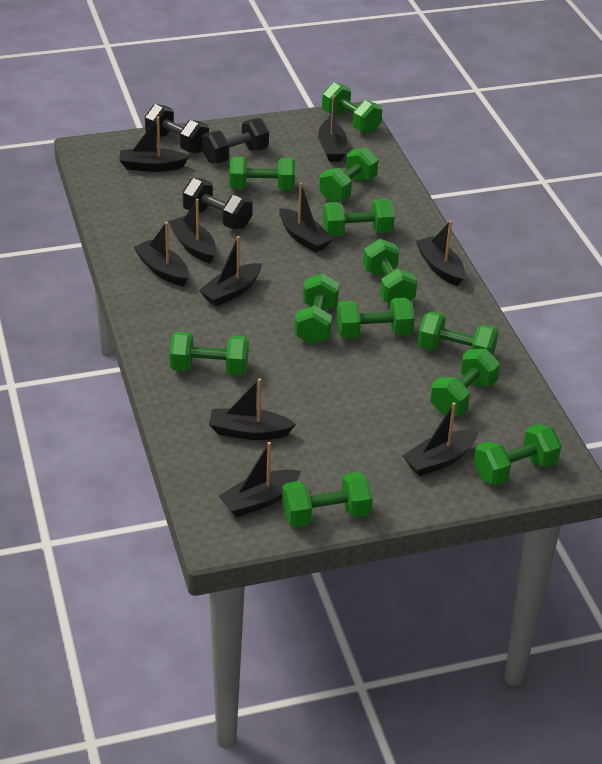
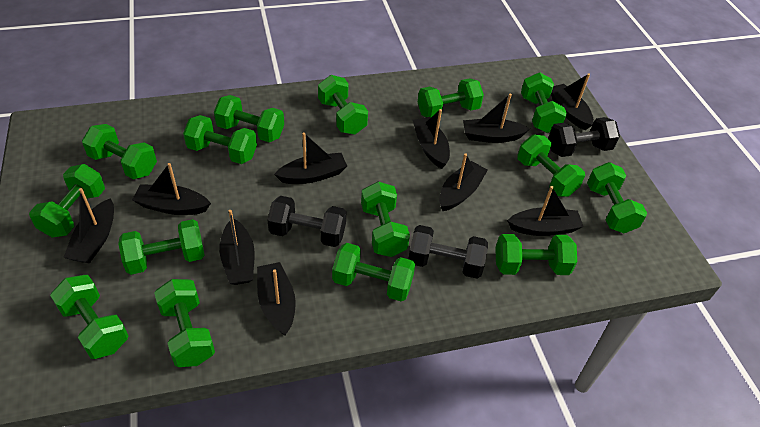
green dumbbell: [170,331,249,375] [229,157,295,190] [282,472,373,527] [295,273,340,345] [319,147,378,202] [322,82,382,134] [323,199,395,236] [336,298,415,339] [363,239,417,304] [418,311,499,355] [430,349,500,416] [474,424,561,485] = 12 -> [29,164,105,237] [50,275,128,359] [82,124,157,179] [118,219,205,275] [154,279,215,367] [183,115,257,164] [214,95,284,142] [318,75,368,135] [332,243,415,302] [361,182,410,257] [418,78,484,117] [495,234,577,275] [517,134,585,197] [521,72,567,133] [587,162,647,233] = 15

